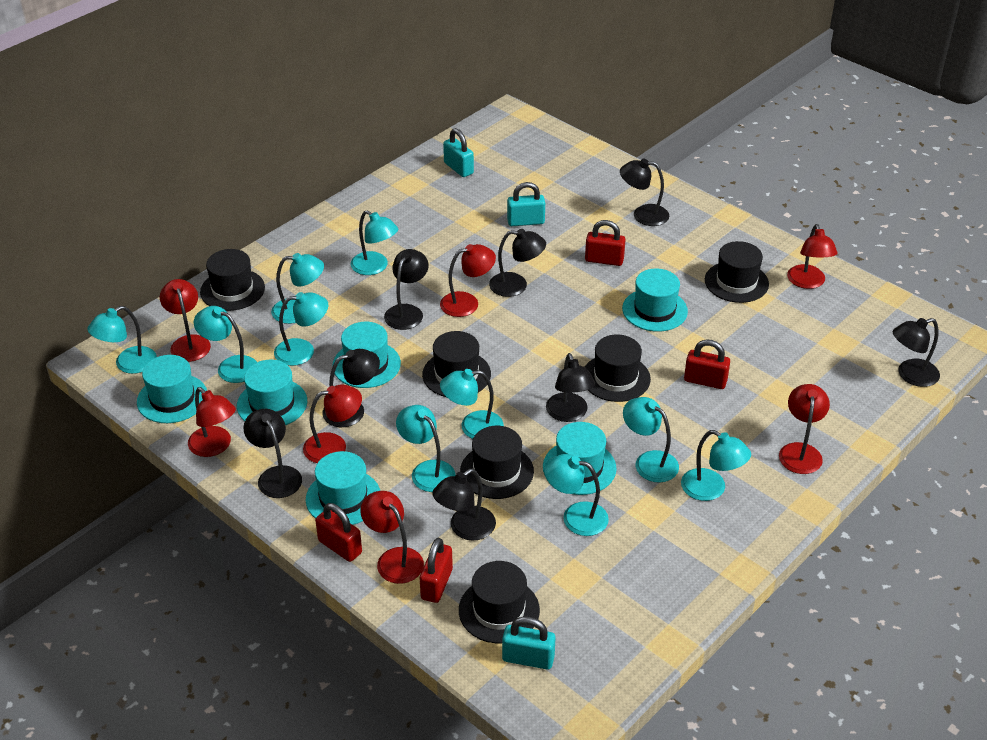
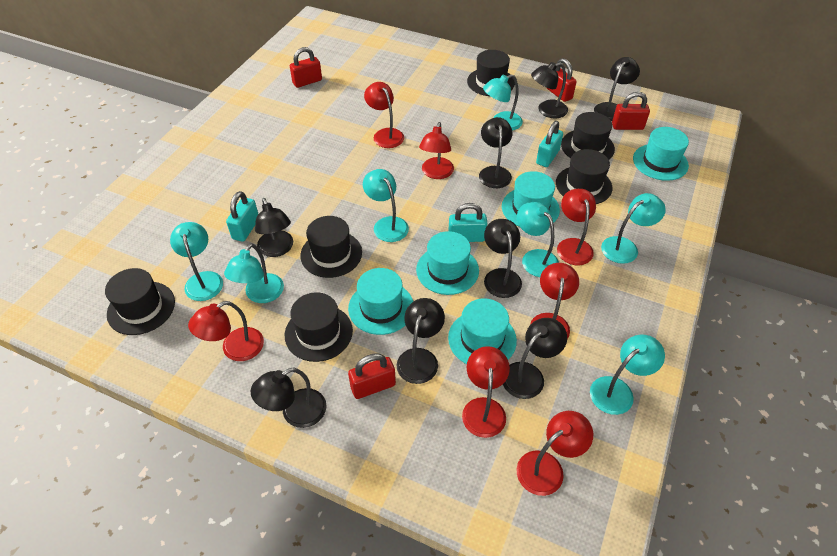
turquoise hat: [137,355,207,423] [237,360,307,425] [306,451,380,525] [332,322,401,388] [543,422,617,495] [622,269,688,332] = 6 -> [348,268,413,335] [416,231,479,295] [448,298,517,364] [502,171,560,227] [633,127,689,181] = 5
turquoise lamp: [87,306,157,374] [194,306,257,383] [271,253,324,324] [274,292,328,366] [351,210,398,275] [396,405,455,492] [440,369,504,439] [544,454,609,536] [623,397,679,483] [681,430,751,501] = 10 -> [170,222,223,301] [224,243,284,303] [363,169,409,242] [483,74,523,131] [517,202,559,277] [590,335,665,415] [601,193,666,264] = 7

